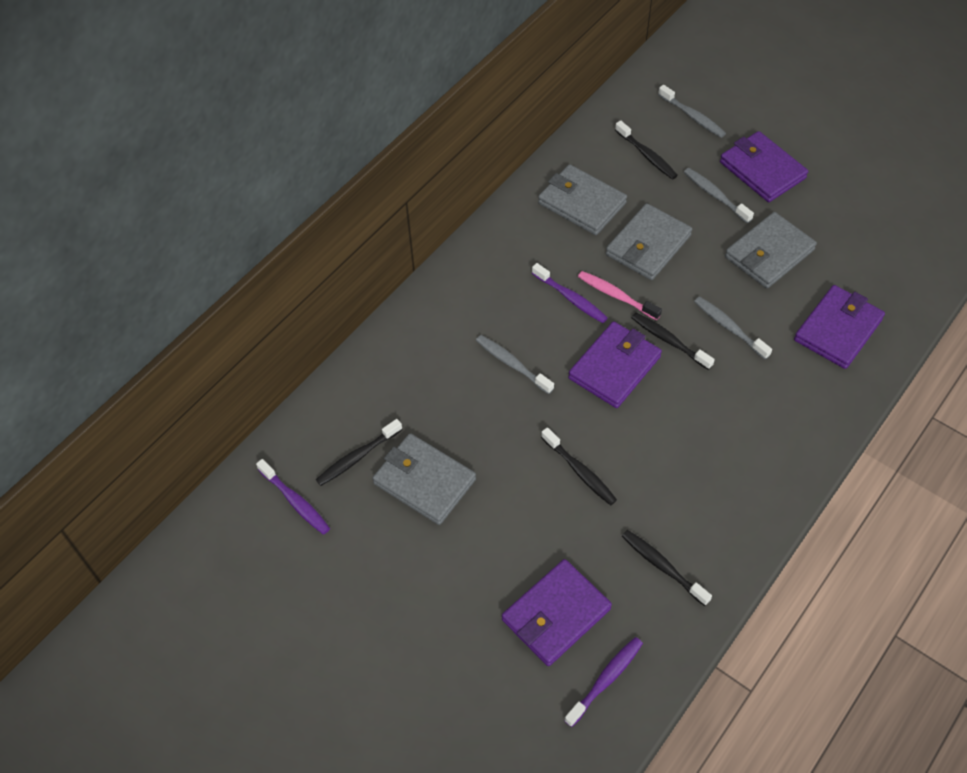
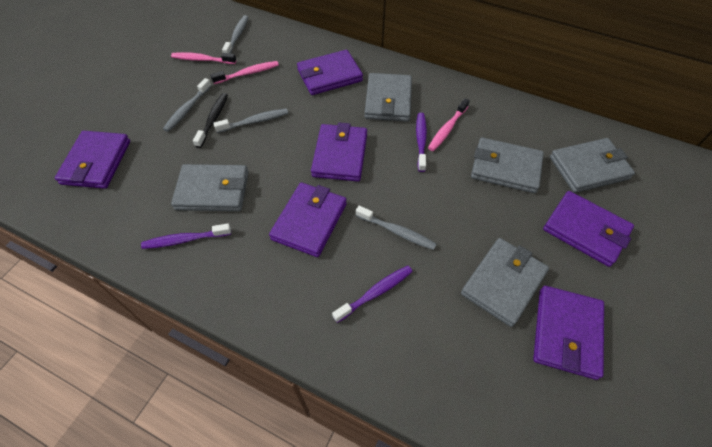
black toothbrush: [316,419,403,486] [541,427,617,505] [615,120,678,179] [622,530,712,606] [631,312,715,370] = 5 -> [193,93,228,148] = 1
grey wallet: [372,433,476,525] [538,164,627,235] [606,203,692,280] [725,212,817,288] = 4 -> [171,164,248,211] [365,73,412,122] [461,238,549,327] [471,137,544,193] [550,138,635,193] = 5
pink toothbrush: [578,271,662,320] = 1 -> [171,52,236,64] [210,61,279,84] [428,98,470,151] = 3
purple wallet: [502,559,612,666] [568,321,662,408] [720,131,808,202] [794,285,885,369] = 4 -> [55,131,130,189] [269,183,347,257] [297,50,363,95] [311,122,367,181] [533,286,604,380] [543,191,634,267] = 6

